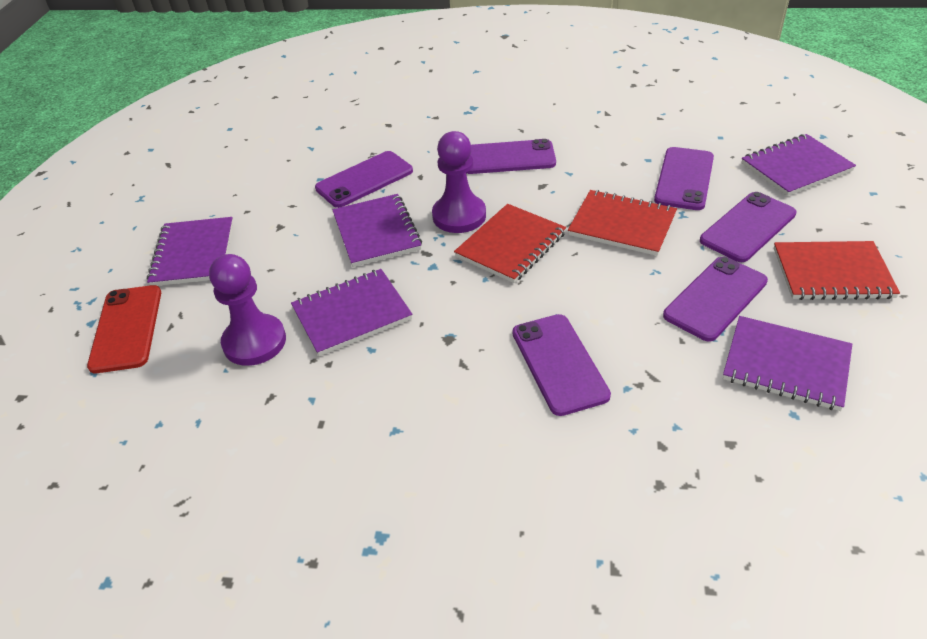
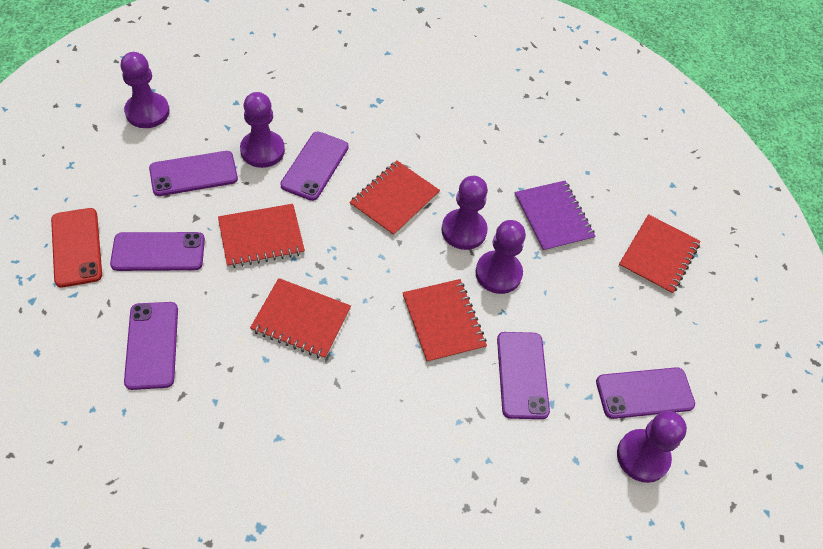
purple notebook: [147,217,233,286] [291,269,412,356] [332,194,422,267] [723,316,852,411] [742,134,856,196] = 5 -> [514,181,596,252] = 1
purple pawn: [209,254,286,366] [432,131,486,233] = 2 -> [121,52,170,128] [240,92,285,168] [441,176,488,250] [475,220,526,294] [617,411,687,483] = 5
red notebook: [454,204,566,283] [568,190,677,256] [774,241,900,300] = 3 -> [218,204,305,268] [250,278,351,359] [349,160,440,237] [403,279,487,363] [618,214,700,295] = 5

